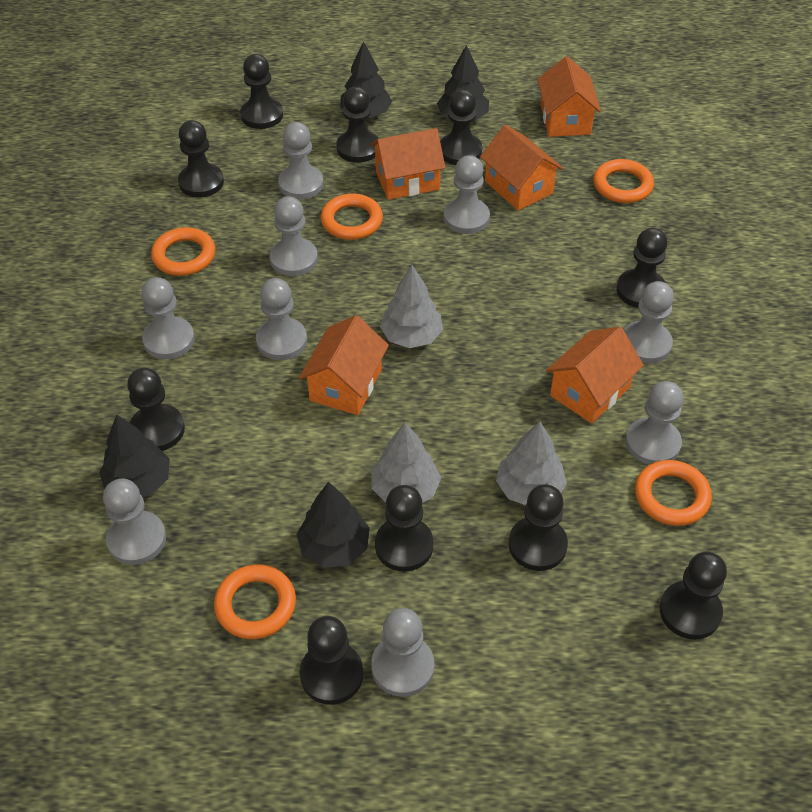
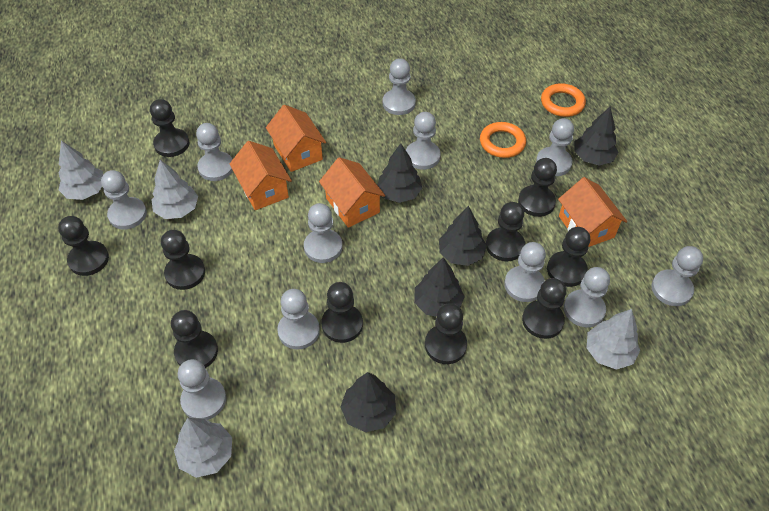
black tree: [99,415,170,497] [297,482,370,568] [340,41,392,118] [437,45,489,120] = 4 -> [340,372,396,432] [377,143,422,203] [414,257,465,317] [439,206,487,266] [574,107,618,165] = 5
grey pawn: [103,479,166,565] [141,277,195,359] [256,278,307,360] [270,196,318,276] [278,122,324,199] [371,608,434,697] [444,155,490,234] [624,281,674,364] [626,381,684,465] = 9 -> [101,170,147,230] [178,359,226,420] [196,123,233,181] [277,289,320,350] [304,203,342,263] [383,58,416,115] [406,112,441,170] [504,242,546,302] [536,118,574,176] [564,267,610,327] [652,246,703,306] = 11
grey tree: [371,422,441,503] [380,265,443,348] [496,421,567,505] = 3 -> [58,141,103,200] [152,160,198,219] [174,418,232,478] [587,309,640,370] = 4
orange house: [299,315,389,415] [370,128,445,200] [480,125,563,211] [537,56,601,137] [546,327,644,424] = 5 -> [230,141,292,210] [266,105,326,172] [319,157,385,228] [558,177,627,247] = 4
orange ring: [151,227,215,276] [214,564,296,639] [321,194,383,240] [593,159,654,203] [635,460,712,526] = 5 -> [480,122,526,158] [541,83,586,117] = 2

